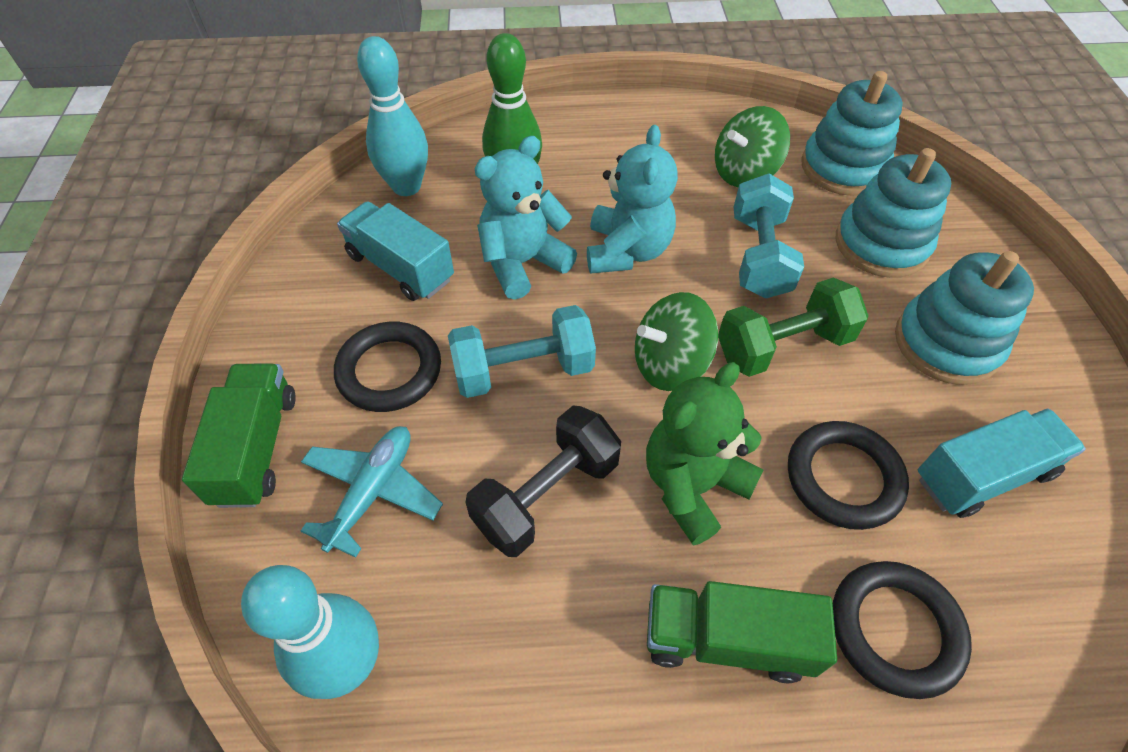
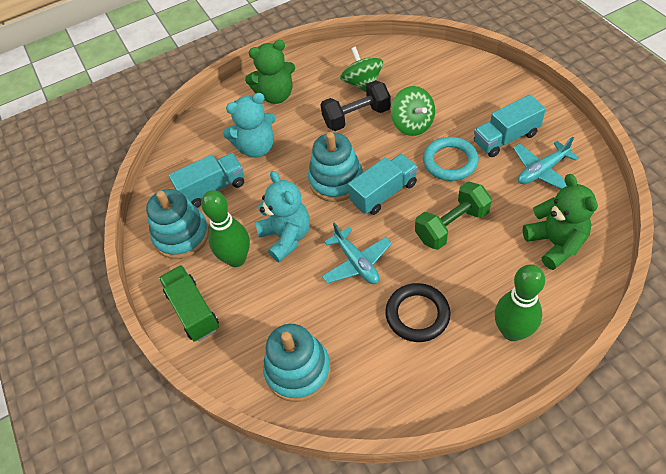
black ring: [334,322,441,412] [788,421,909,530] [833,561,972,699] = 3 -> [385,283,451,342] = 1
green bowling pin: [482,33,542,164] = 1 -> [201,190,250,267] [495,264,545,341] = 2
green teddy bear: [646,362,763,546] = 1 -> [245,40,295,104] [523,174,598,270] = 2
green truck: [182,363,296,508] [647,581,837,683] = 2 -> [159,265,219,342] = 1
turquoise bowling pin: [241,565,379,699] [357,36,428,196] = 2 -> none = 0
turquoise dumbbell: [448,305,596,398] [734,173,804,299] = 2 -> none = 0
turquoise plane: [301,426,443,558] = 1 -> [322,222,392,284] [513,137,579,189] = 2
turquoise ring: none = 0 -> [423,137,479,181] = 1
turquoise truck: [337,201,454,301] [918,408,1086,518] = 2 -> [169,153,244,208] [348,154,418,215] [474,95,546,157] = 3

